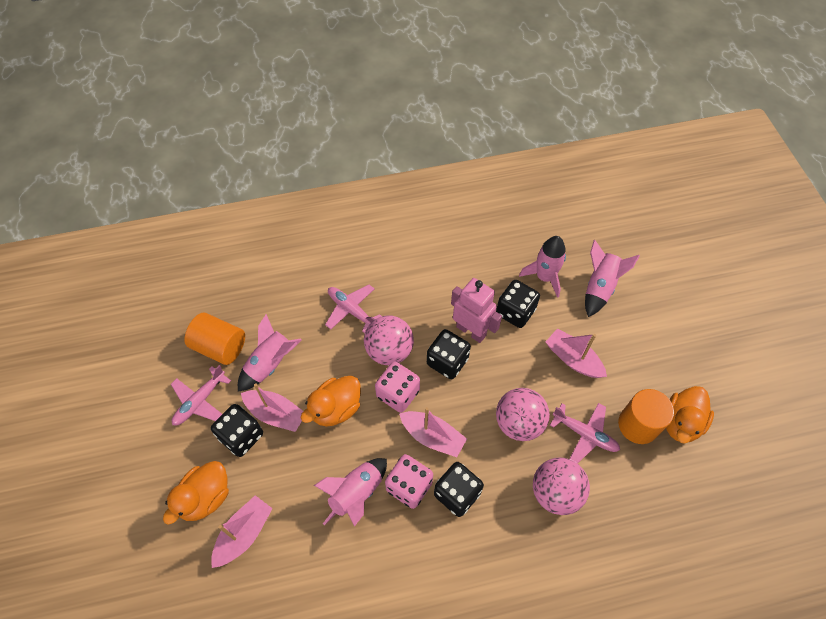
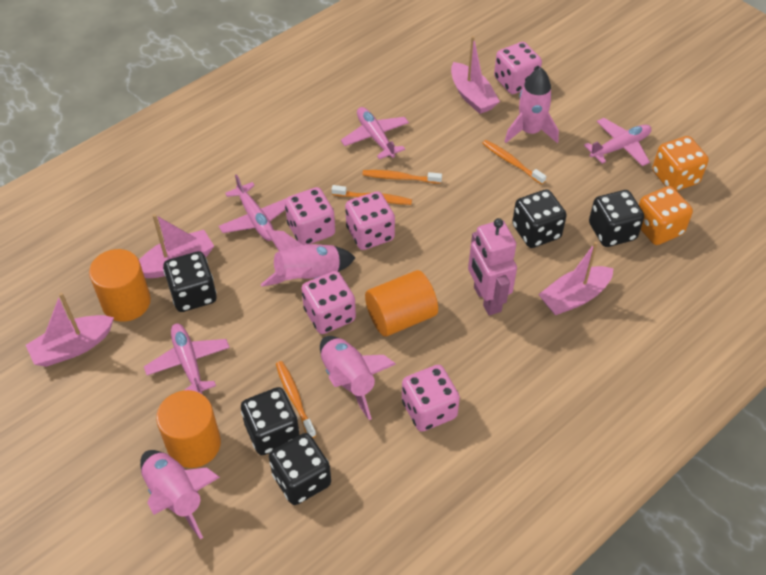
black dice: [211,404,263,457] [427,329,471,379] [434,462,484,517] [496,280,540,328] = 4 -> [163,251,217,312] [241,387,300,455] [269,433,331,505] [512,189,567,248] [589,190,644,247] = 5
orange cylinder: [184,313,245,365] [618,389,674,444] = 2 -> [89,249,151,322] [156,390,221,468] [365,270,438,337] = 3
orange dice: none = 0 -> [639,186,693,245] [652,136,709,191] = 2
orange duck: [163,461,229,525] [301,376,361,427] [666,386,714,444] = 3 -> none = 0
orange toothbrush: none = 0 -> [276,361,316,438] [332,185,412,205] [362,170,442,184] [482,140,546,185] = 4
pink ball: [364,315,414,365] [496,388,550,441] [533,457,590,515] = 3 -> none = 0
pink dice: [375,361,420,413] [385,454,433,509] = 2 -> [285,187,335,245] [301,271,356,334] [345,191,395,250] [402,365,460,432] [494,42,542,94] = 5
pink plane: [171,365,231,425] [325,285,382,333] [550,403,620,464] = 3 -> [144,323,230,395] [219,174,286,241] [341,107,409,159] [584,118,651,166] = 4

